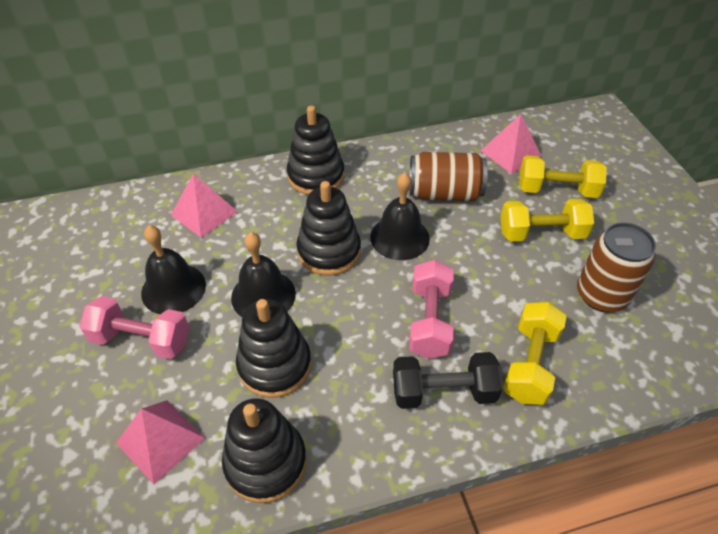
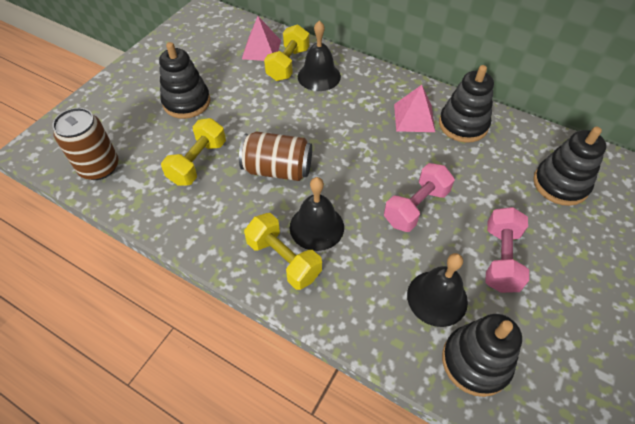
black dumbbell: [393,352,503,409] = 1 -> none = 0
pink pyramid: [116,400,205,484] [171,174,238,238] [481,114,542,174] = 3 -> [242,16,281,61] [394,85,435,132] = 2

